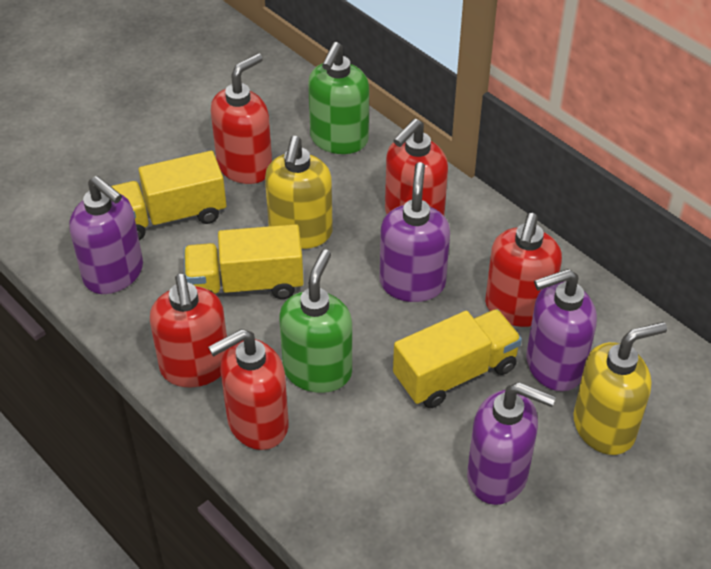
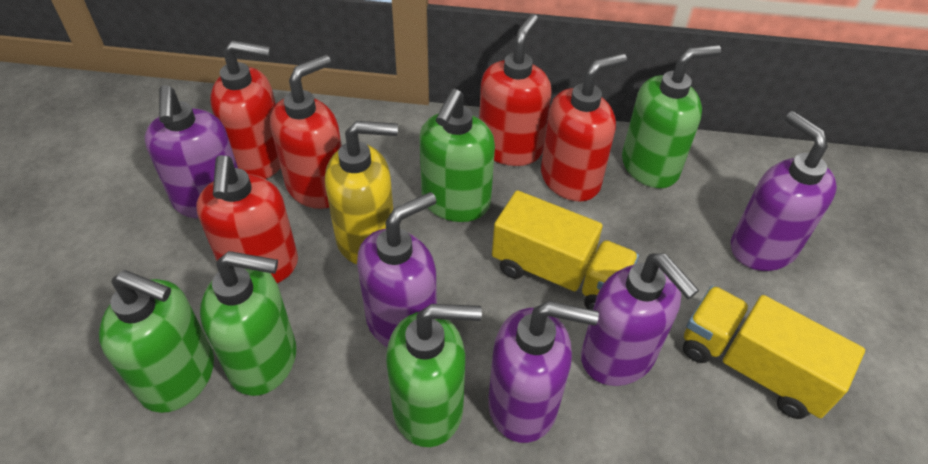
green soap dispenser: [279,249,352,393] [308,42,369,154] = 2 -> [99,270,214,413] [200,251,296,396] [386,304,482,447] [419,89,495,222] [622,45,721,188] = 5
purple soap dispenser: [69,176,143,294] [380,162,450,302] [467,382,556,505] [526,269,597,391] = 4 -> [144,85,238,219] [357,192,437,348] [488,301,599,443] [581,253,699,386] [731,111,837,271] = 5
yellow soap dispenser: [265,136,333,249] [573,322,667,455] = 2 -> [325,121,398,264] = 1
yellow truck: [111,151,226,240] [184,224,304,299] [393,309,522,408] = 3 -> [492,190,639,310] [683,286,865,419] = 2

